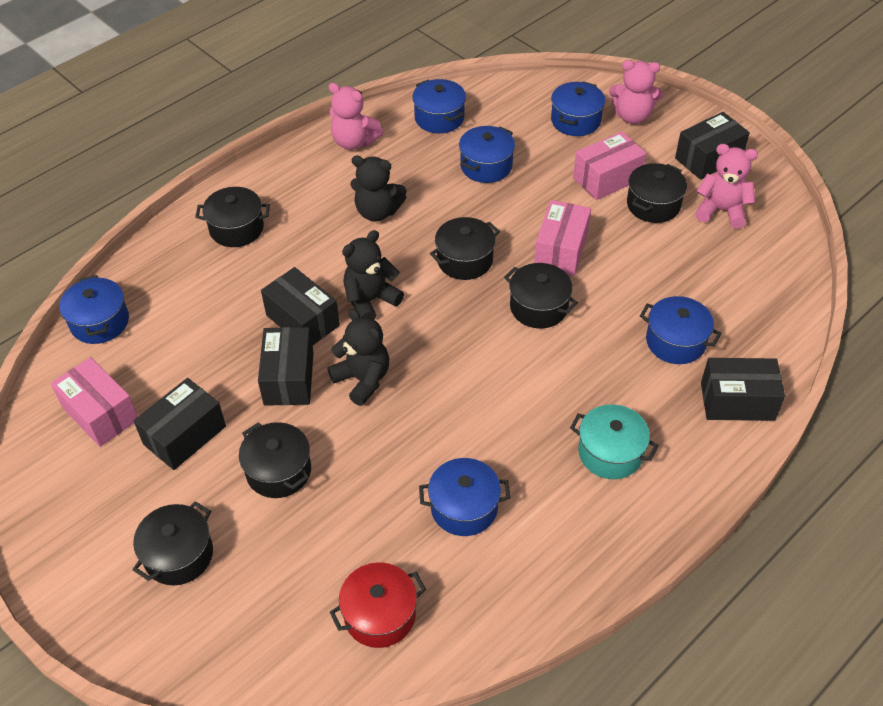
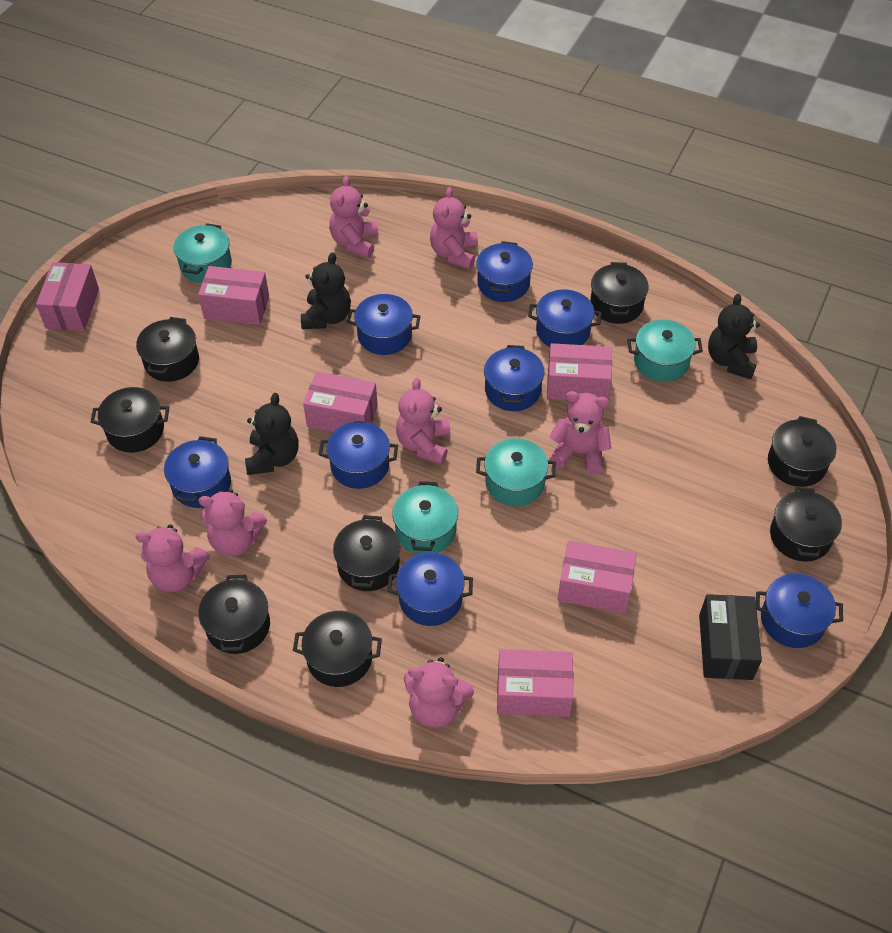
black box: [134,378,226,470] [258,327,314,406] [261,267,340,346] [675,112,750,180] [701,358,785,421] = 5 -> [699,594,762,680] = 1
black pot: [133,501,213,586] [195,187,270,247] [239,422,311,498] [430,217,500,280] [504,263,578,329] [627,163,687,223] = 6 -> [91,387,169,453] [136,317,199,382] [198,575,270,654] [293,611,382,687] [333,515,400,591] [590,262,649,324] [768,416,836,487] [770,487,842,561] = 8
blue pot: [59,275,129,344] [412,79,466,133] [419,458,510,536] [459,126,515,183] [551,81,605,136] [640,296,722,364] = 6 -> [164,436,231,508] [318,421,398,489] [347,294,421,355] [387,552,473,626] [476,241,533,302] [484,345,545,411] [528,289,602,347] [756,573,843,648] = 8
pink box: [51,357,138,447] [534,200,591,276] [573,132,646,200] = 3 -> [36,262,99,331] [198,266,269,325] [303,371,378,432] [497,649,573,717] [547,343,612,400] [558,541,637,614] = 6
pink teddy bear: [329,83,383,150] [609,60,663,124] [695,144,758,228] = 3 -> [135,524,210,592] [199,489,267,556] [329,176,378,258] [396,378,450,464] [404,657,474,728] [430,187,478,269] [549,391,611,475] = 7
red pot: [330,562,426,648] = 1 -> none = 0
turquoise pot: [570,404,659,479] = 1 -> [173,223,232,283] [392,481,458,554] [476,438,556,506] [627,320,703,382] = 4

